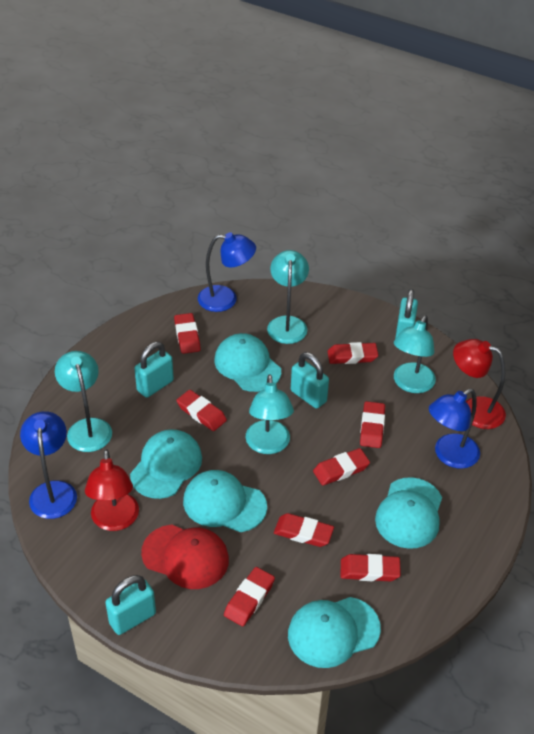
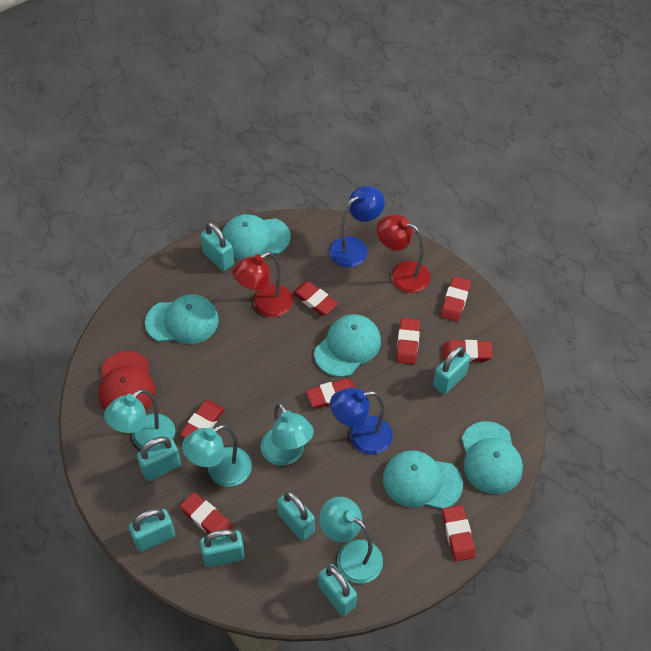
blue lamp: [20,411,77,519] [198,232,256,312] [429,389,480,469] = 3 -> [329,186,385,267] [330,388,393,455] = 2
turquoise padlock: [105,575,156,635] [134,342,174,398] [291,352,329,409] [395,289,418,339] = 4 -> [129,508,175,552] [137,436,181,481] [200,222,234,271] [200,529,245,567] [277,491,315,541] [319,564,357,616] [433,346,470,395] = 7

